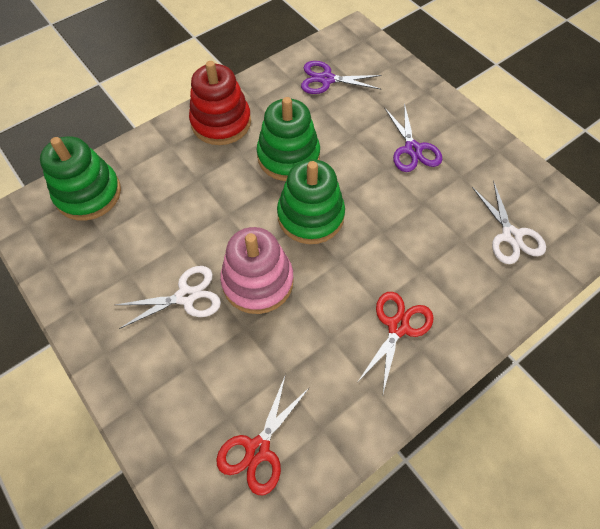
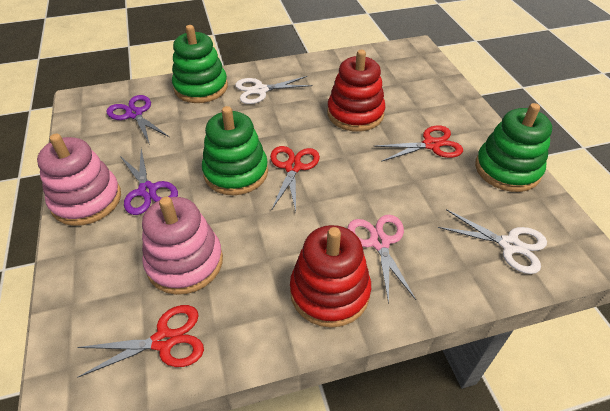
pink scissors: none = 0 -> [348,215,416,304] = 1
pink stacking toy: [220,227,294,314] = 1 -> [37,134,121,226] [142,197,223,295] = 2
red scissors: [216,374,310,495] [358,292,434,393] = 2 -> [77,305,204,378] [270,146,320,211] [373,125,463,162] = 3
red stacking toy: [189,61,251,145] = 1 -> [290,225,371,328] [327,50,385,132] = 2

